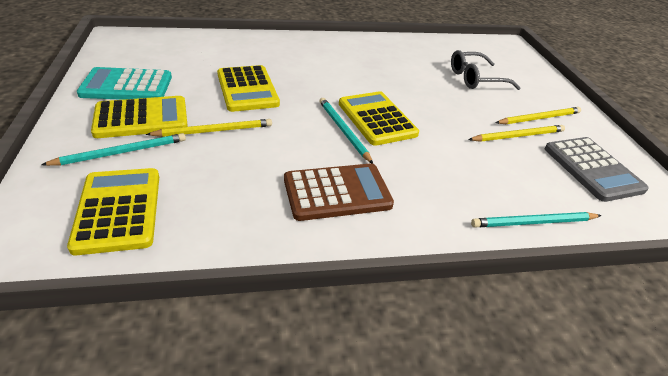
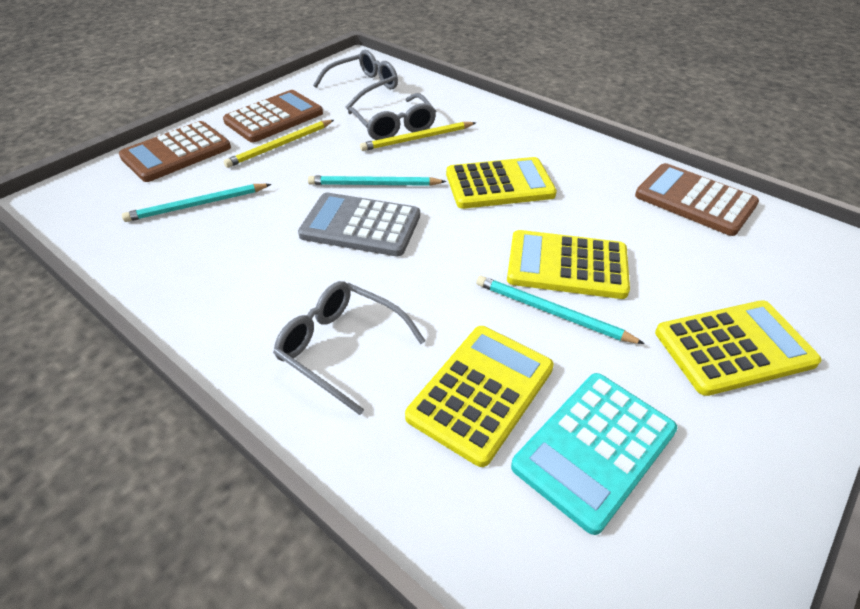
brown calculator: [284,163,394,221] = 1 -> [119,121,231,182] [223,90,323,143] [635,163,759,236] = 3
grey glasses: [451,50,520,90] = 1 -> [273,281,425,415] [313,50,398,110] [348,93,436,140] = 3
yellow pencil: [146,119,272,137] [468,125,565,142] [495,107,581,124] = 3 -> [223,120,334,168] [360,122,476,151] = 2

